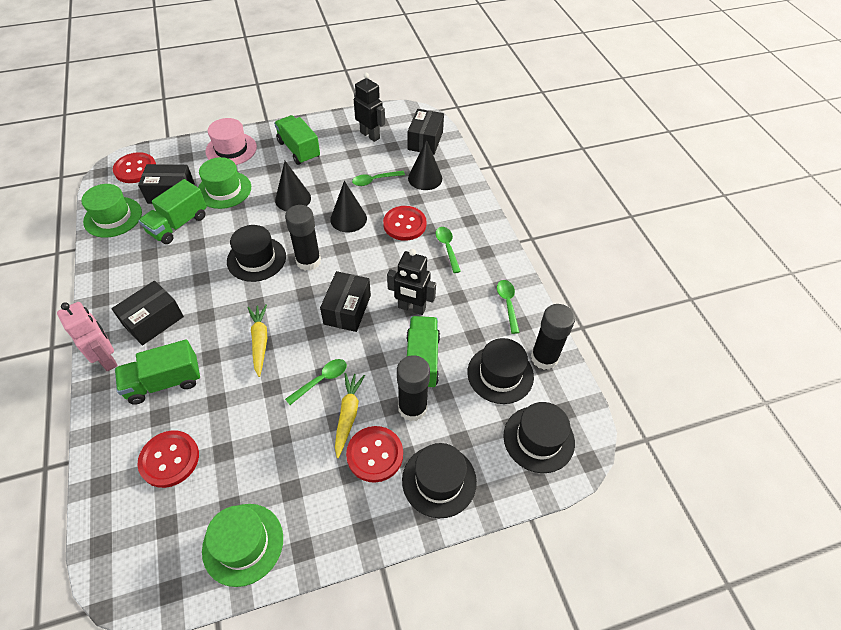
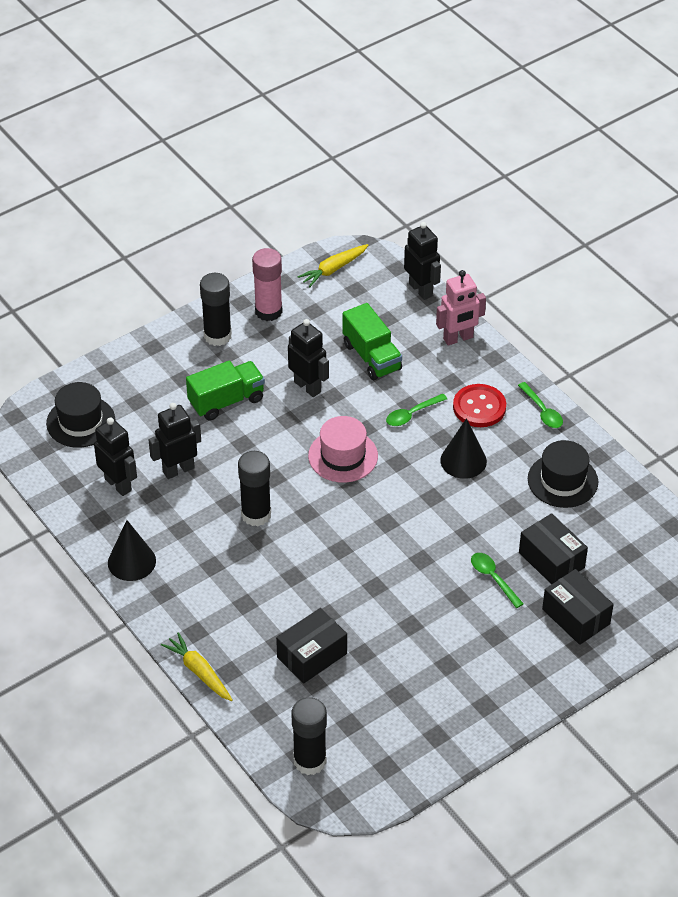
black box: [111,281,184,346] [138,164,195,204] [320,271,371,332] [408,109,444,155] = 4 -> [276,608,347,684] [519,513,588,584] [542,569,614,645] = 3
black cone: [275,161,311,211] [330,181,367,233] [408,139,442,190] = 3 -> [108,520,156,581] [440,418,487,479] = 2
black hat: [227,225,286,282] [402,443,477,518] [467,338,534,404] [503,402,575,473] = 4 -> [46,382,115,448] [528,440,598,508] = 2
black robot: [354,73,385,142] [387,249,436,315] = 2 -> [94,417,137,496] [149,403,201,479] [288,319,329,397] [404,222,441,300] = 4
green hat: [81,184,142,238] [198,157,251,209] [202,504,283,587] = 3 -> none = 0
green spoon: [285,359,347,405] [352,171,405,186] [436,227,461,273] [497,280,520,334] = 4 -> [386,394,447,426] [471,553,524,608] [518,382,563,428] = 3
green truck: [115,339,200,405] [139,179,207,244] [274,115,320,165] [406,316,440,389] = 4 -> [186,361,265,421] [342,303,402,380] = 2
pink glue stick: none = 0 -> [252,248,283,321] = 1
red button: [113,152,156,183] [137,430,199,488] [346,426,403,483] [383,206,426,241] = 4 -> [453,384,506,427] = 1

